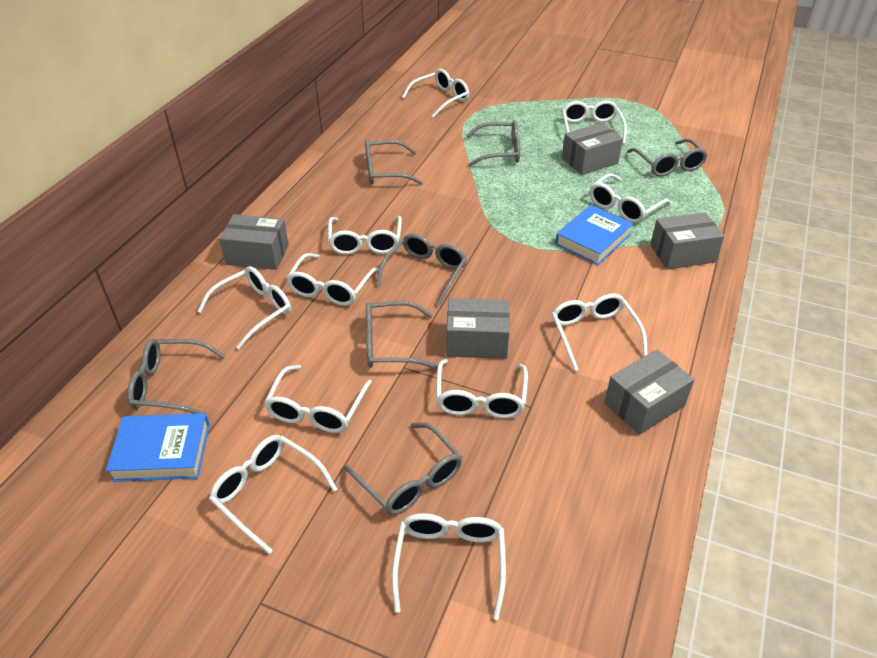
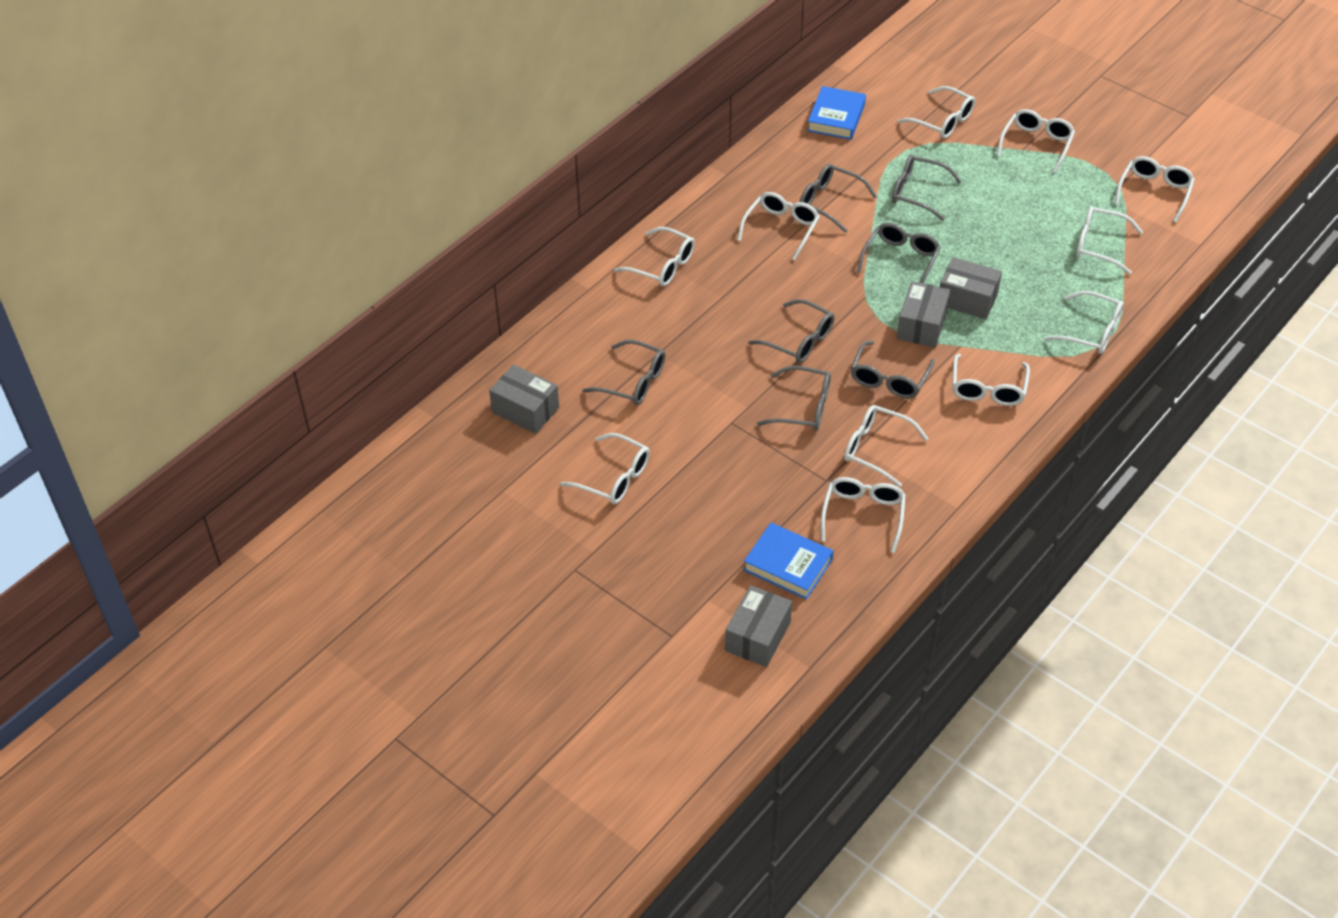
grey box: [219,214,289,270] [446,298,510,359] [562,123,623,175] [604,350,694,435] [650,212,724,270] = 5 -> [489,364,559,434] [725,585,792,667] [897,281,950,347] [940,257,1002,319] = 4

